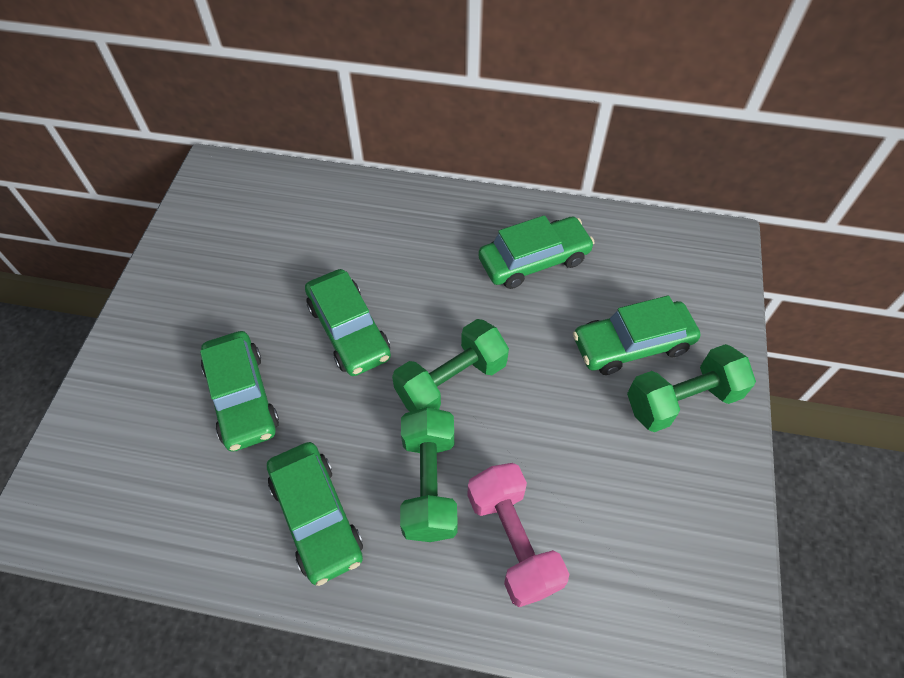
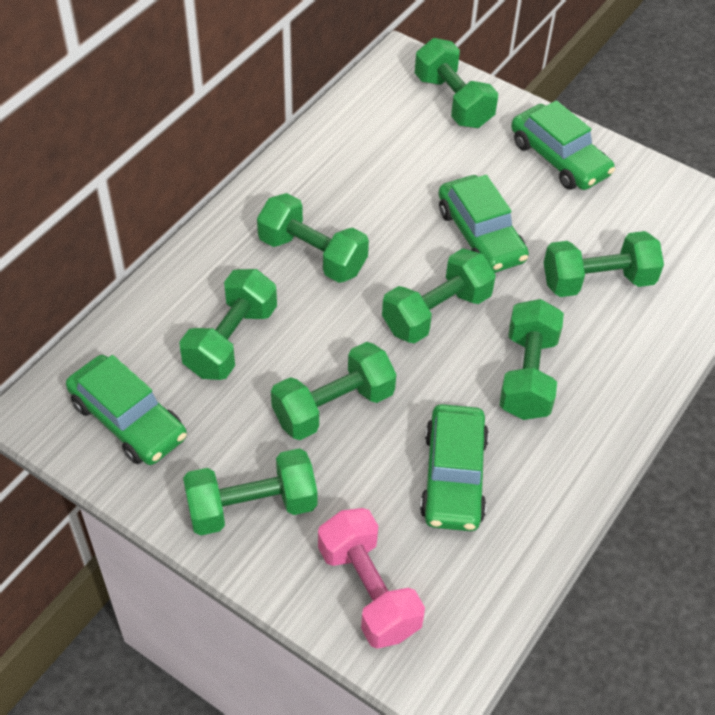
green car: [200,331,279,452] [267,442,363,586] [305,269,391,376] [478,215,595,289] [573,295,700,375] = 5 -> [66,355,187,465] [420,404,489,531] [438,175,529,273] [511,100,615,190] = 4
green dumbbell: [392,319,509,412] [400,407,458,542] [627,344,756,432] = 3 -> [179,269,277,380] [183,448,317,536] [257,193,369,283] [271,342,396,440] [382,248,496,344] [415,38,498,128] [499,299,564,420] [544,231,664,297] = 8

